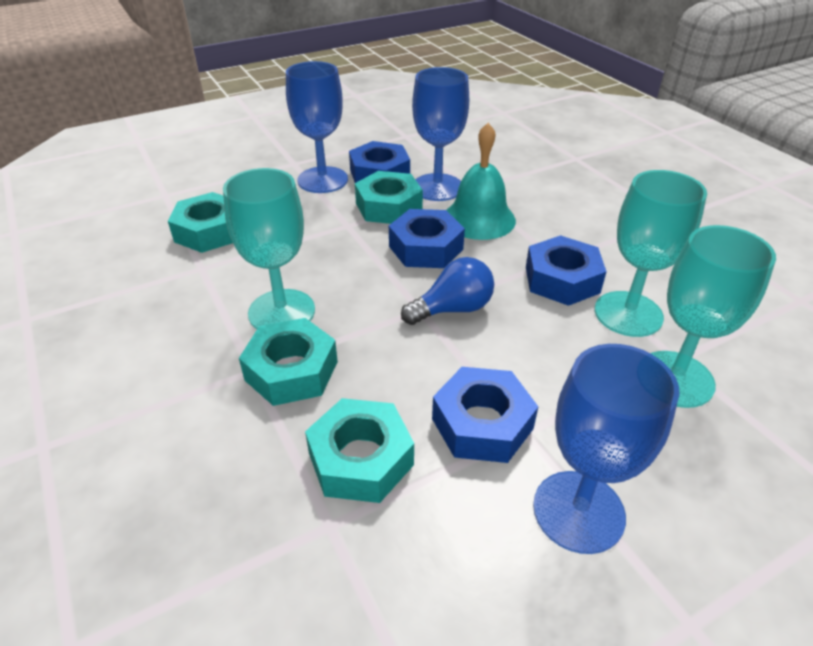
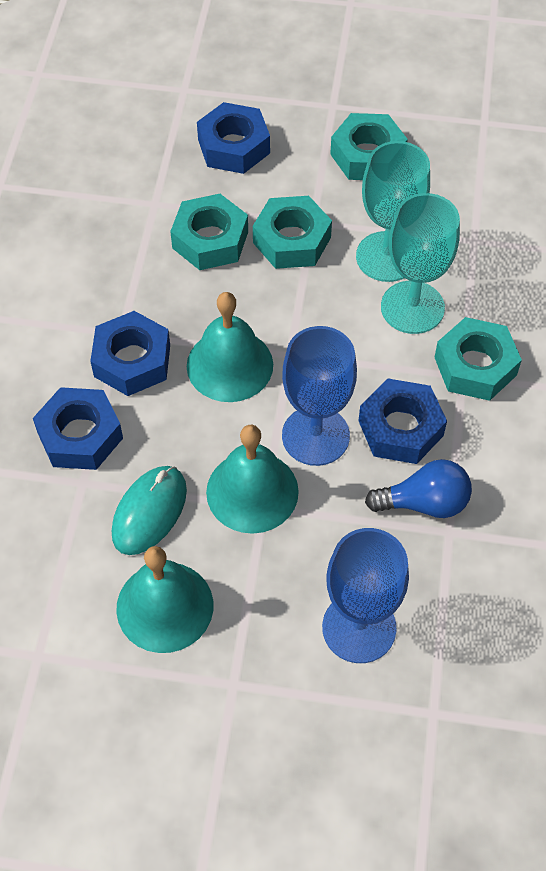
blue goblet: [286,61,348,193] [412,67,469,201] [533,344,679,554] = 3 -> [282,326,357,466] [322,528,409,663] = 2
turquoise bell: [447,123,516,240] = 1 -> [116,546,213,653] [187,292,273,402] [206,425,299,534] = 3
turquoise goblet: [223,168,315,329] [595,170,707,337] [650,225,776,408] = 3 -> [356,141,430,282] [381,193,460,334] = 2
turquoise mouse: none = 0 -> [112,466,187,555] = 1

